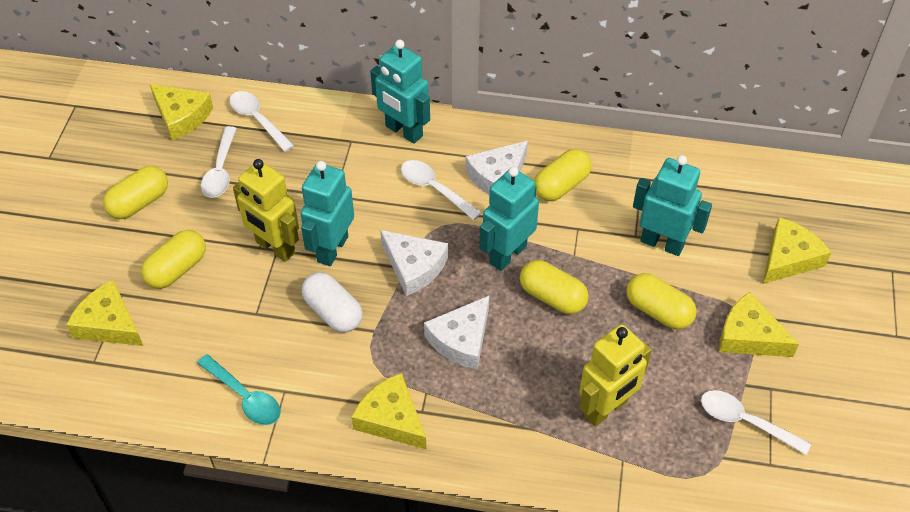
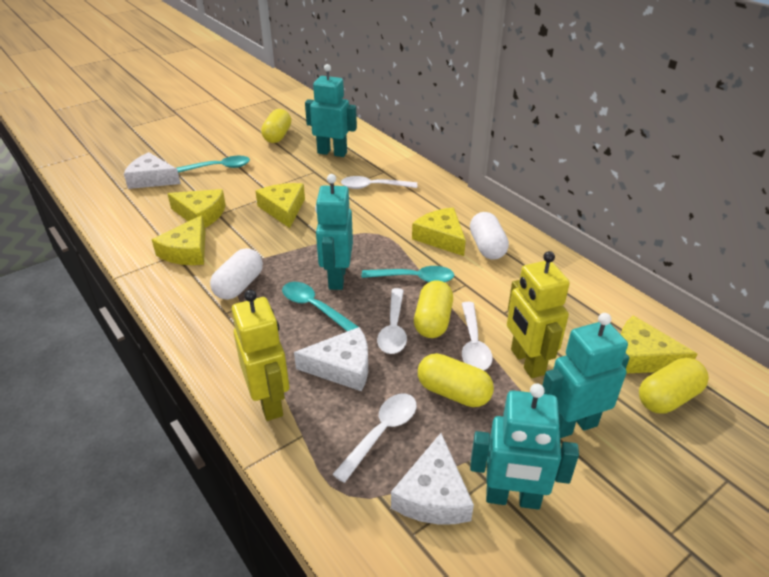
turquoise spoon: [197,354,281,425] = 1 -> [176,156,250,173] [282,282,358,331] [361,266,454,282] = 3
white capsule: [302,272,363,333] = 1 -> [210,248,263,300] [470,212,509,260] = 2
yellow capsule: [103,166,168,219] [141,230,206,289] [520,260,589,314] [534,149,592,201] [626,273,697,330] = 5 -> [261,109,291,143] [414,280,453,338] [418,353,494,407] [639,358,709,414] = 4

